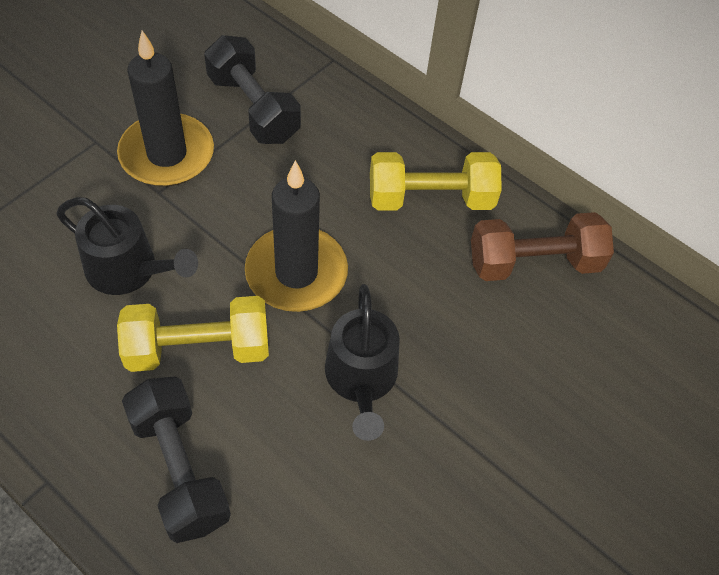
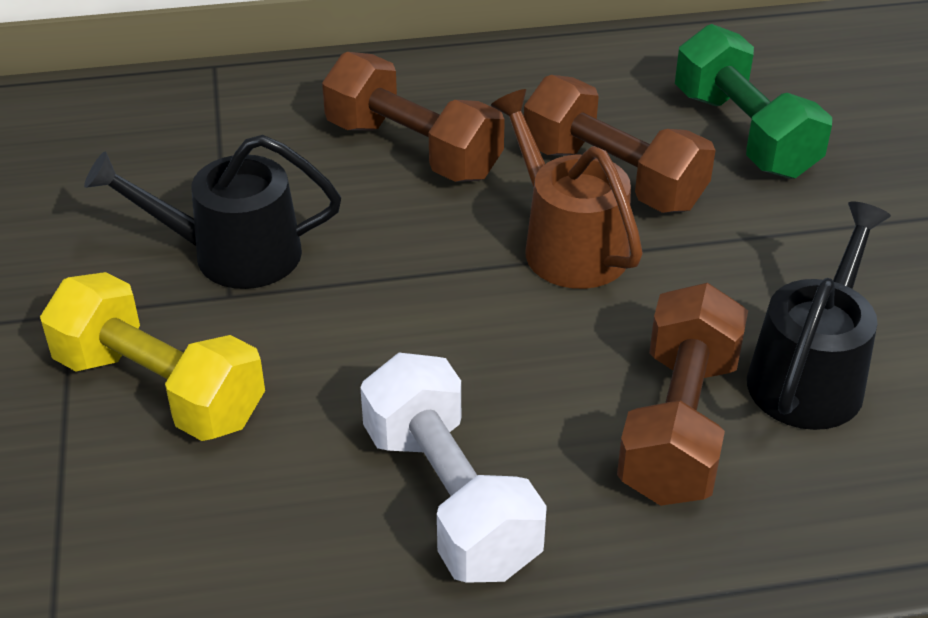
black candle: [117,30,214,186] [245,160,348,312] = 2 -> none = 0
black dumbbell: [122,376,231,543] [204,35,301,144] = 2 -> none = 0
brown dumbbell: [471,212,614,281] = 1 -> [322,52,505,182] [524,75,715,213] [617,283,748,506] = 3
brown watering can: none = 0 -> [491,89,643,289] = 1
green dumbbell: none = 0 -> [675,24,832,179] = 1
white dumbbell: none = 0 -> [360,353,547,583] = 1
yellow dumbbell: [117,296,269,372] [370,152,502,210] = 2 -> [40,272,265,441] = 1

